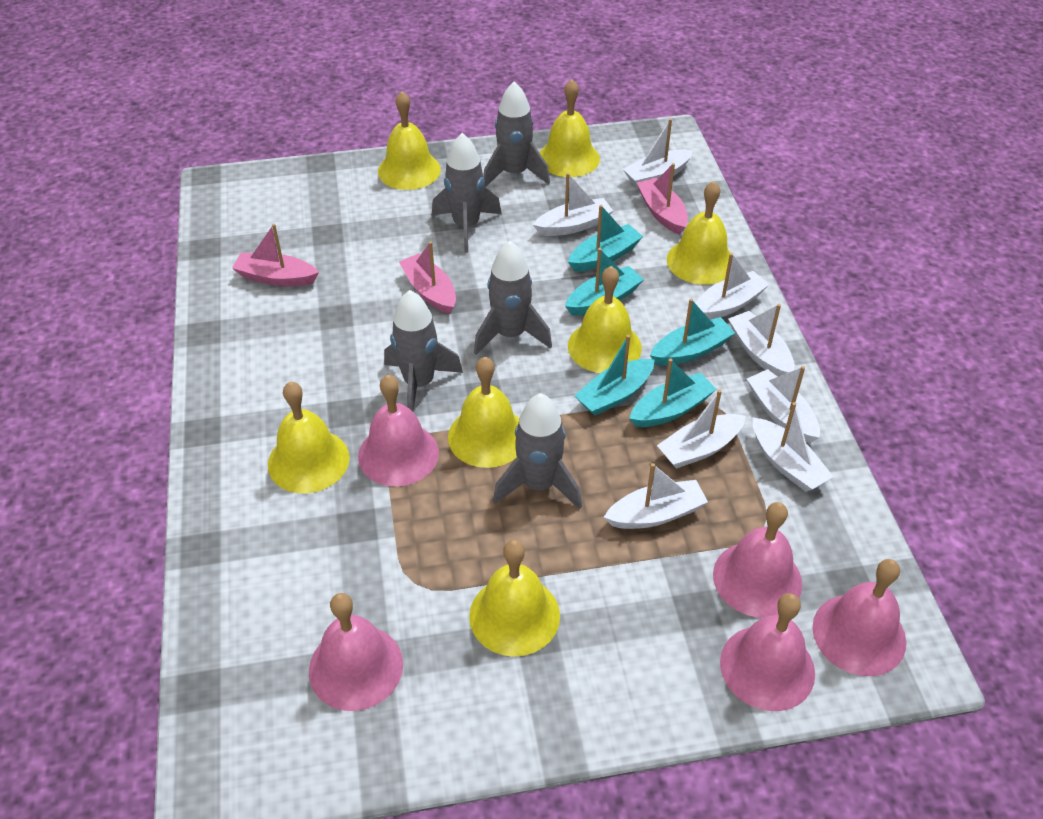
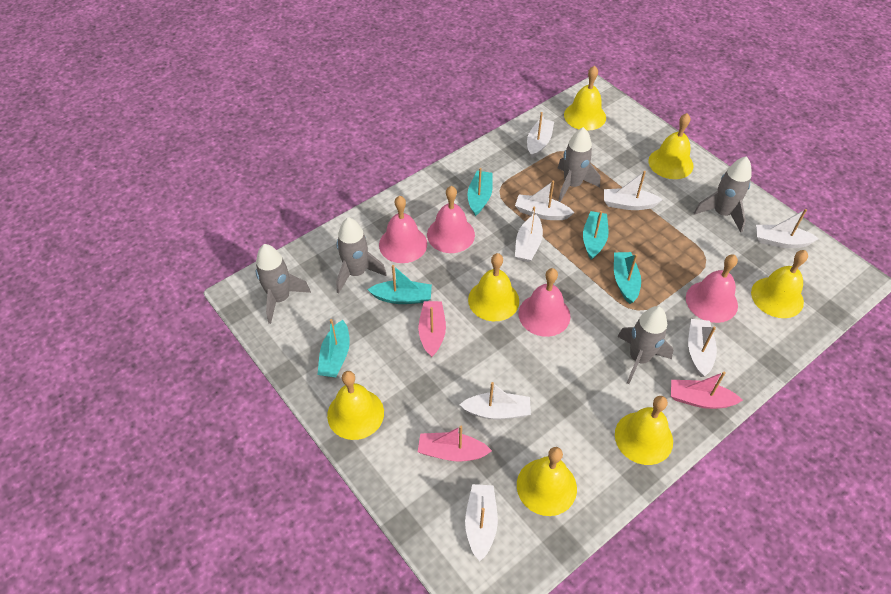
pink bell: [309,593,403,711] [358,375,439,487] [713,502,802,618] [720,593,815,711] [812,559,906,676] = 5 -> [379,196,427,263] [427,186,475,253] [519,268,571,337] [686,254,738,323] = 4

